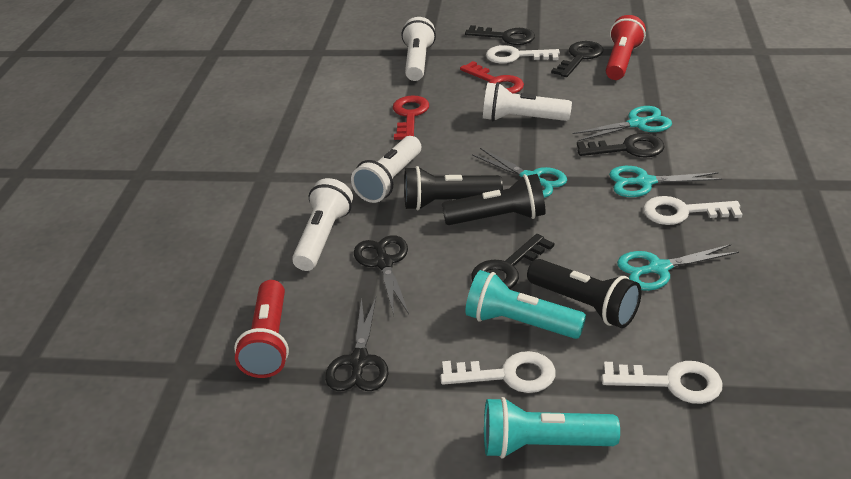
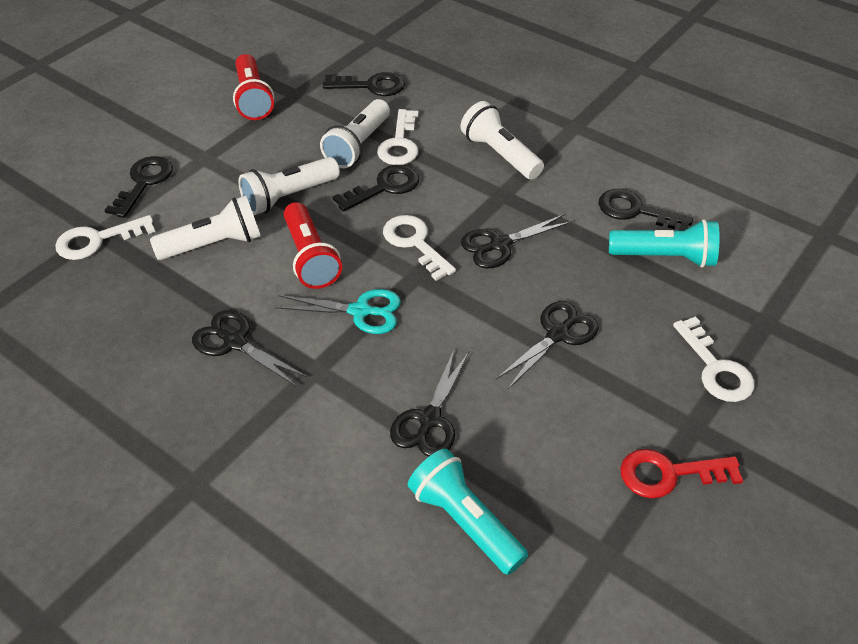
black flashlight: [404,166,503,210] [442,174,546,225] [527,259,641,328] = 3 -> none = 0
black scissors: [325,297,389,391] [354,235,409,315] = 2 -> [192,310,307,387] [390,350,469,457] [461,214,572,268] [496,301,599,389] = 4
red key: [393,95,429,140] [460,61,524,94] = 2 -> [620,449,743,498] = 1
turquoise scissors: [472,148,567,198] [573,106,672,141] [609,166,722,197] [617,244,739,291] = 4 -> [275,289,401,334] = 1

